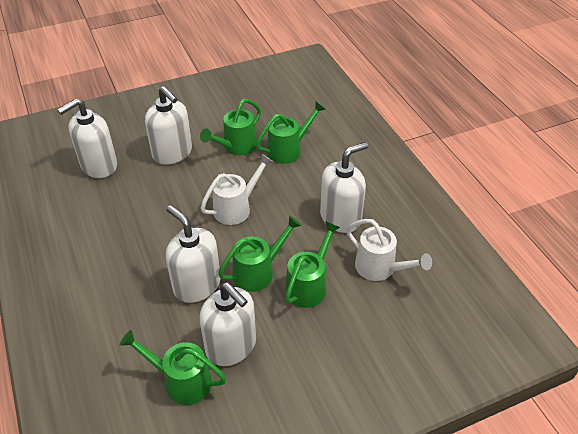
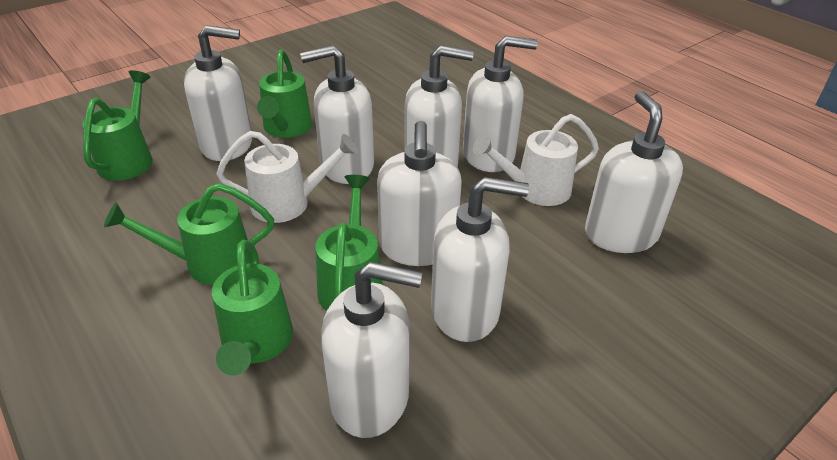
white soap dispenser: [57,99,117,178] [145,86,192,165] [166,205,221,303] [200,282,256,366] [320,142,368,233] = 5 -> [184,25,252,161] [300,45,374,184] [321,261,422,438] [377,121,462,266] [405,45,474,167] [431,177,529,342] [463,36,538,172] [585,91,683,253] = 8

